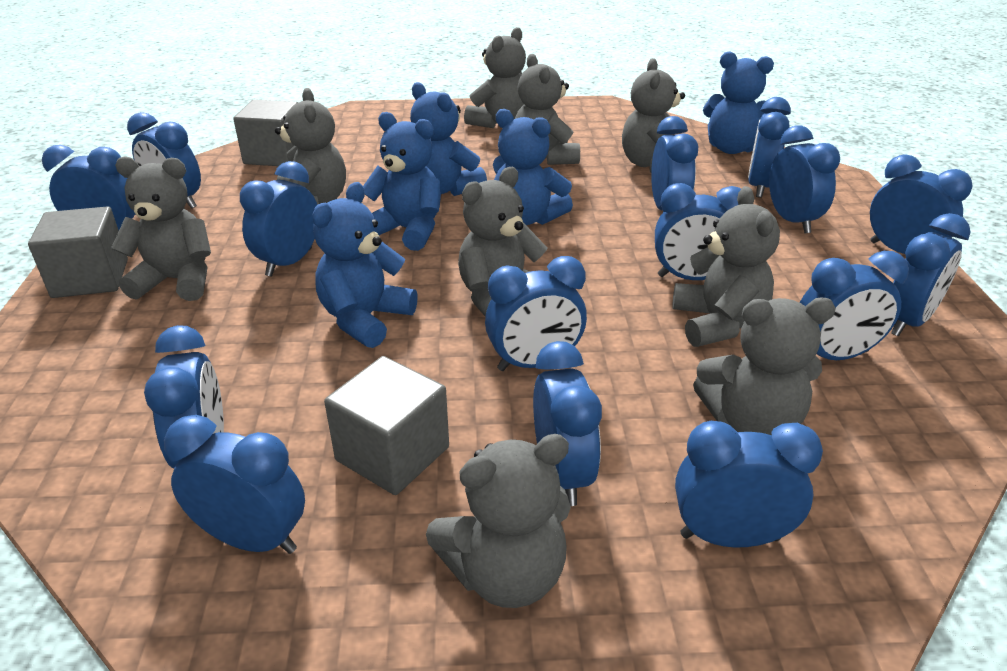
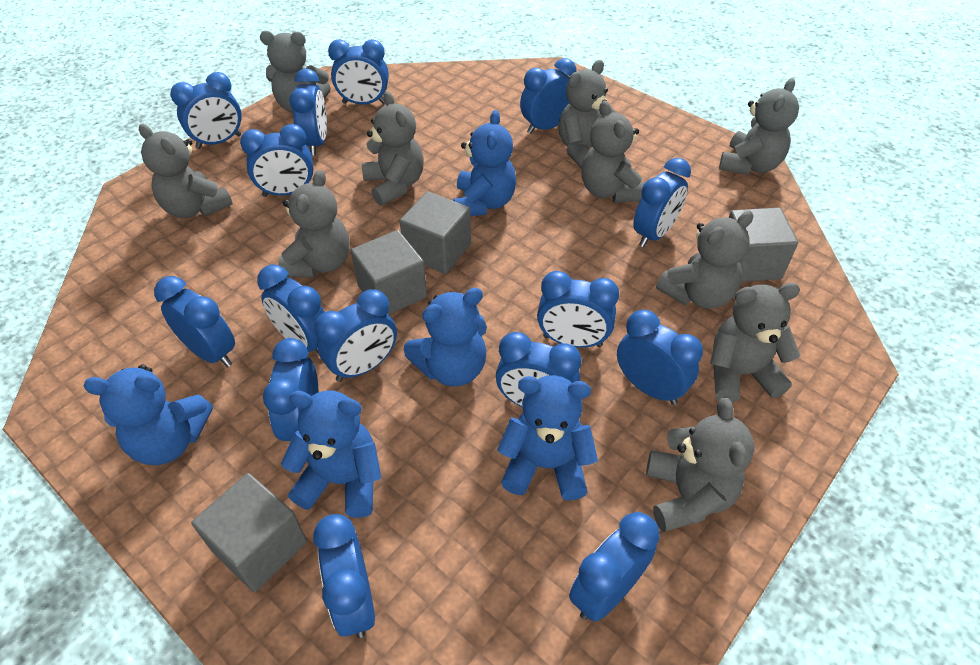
grey cube: [28,206,128,298] [233,99,298,166] [324,356,449,495] = 3 -> [191,473,307,592] [351,230,427,315] [400,191,471,274] [729,208,798,282] = 4
grey teddy bear: [111,157,211,301] [275,88,346,205] [426,434,571,608] [458,167,548,317] [464,27,526,128] [515,54,580,165] [622,58,685,173] [673,186,780,347] [693,297,836,435] = 9 -> [139,124,233,218] [260,31,331,113] [279,170,350,277] [361,91,424,206] [559,60,616,169] [581,101,645,202] [646,398,755,532] [656,211,754,309] [710,283,800,402] [719,78,799,175] = 10

